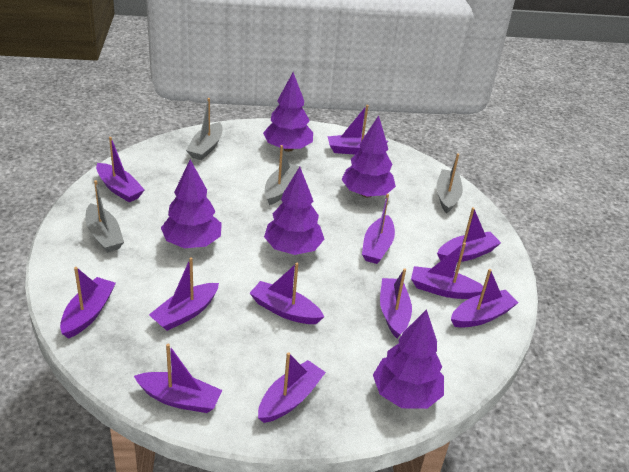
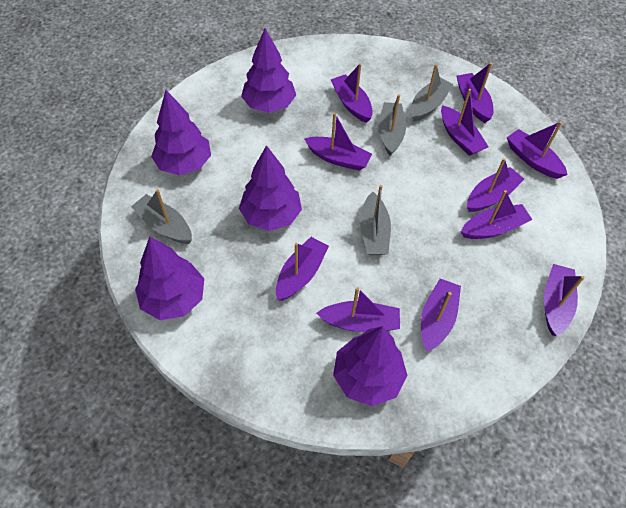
purple boat: [60,267,116,339] [96,137,145,202] [134,344,222,413] [149,257,219,331] [250,263,324,324] [258,352,326,423] [328,105,388,154] [362,194,395,264] [380,268,412,338] [411,242,483,299] [437,207,501,262] [451,269,518,328] = 12 -> [276,237,329,301] [304,113,372,171] [316,287,400,332] [331,63,373,123] [421,278,461,352] [441,89,489,156] [456,63,494,123] [461,190,533,239] [467,158,524,212] [507,121,568,179] [544,264,585,336] = 11

